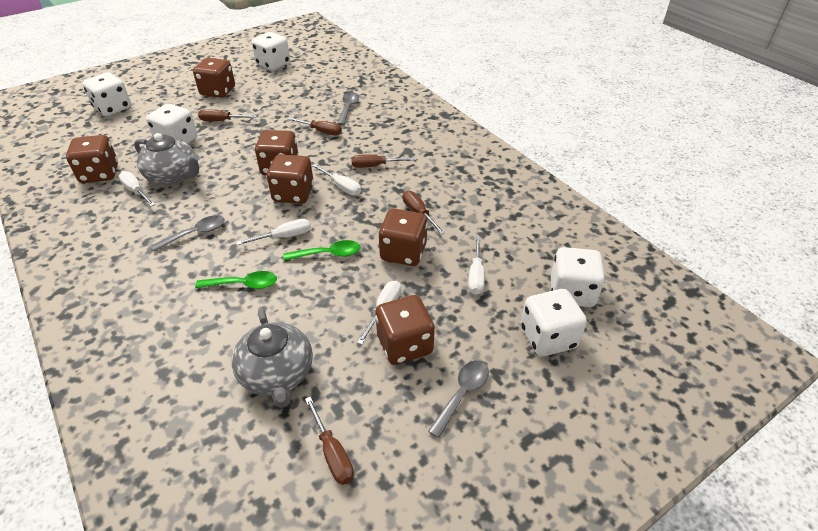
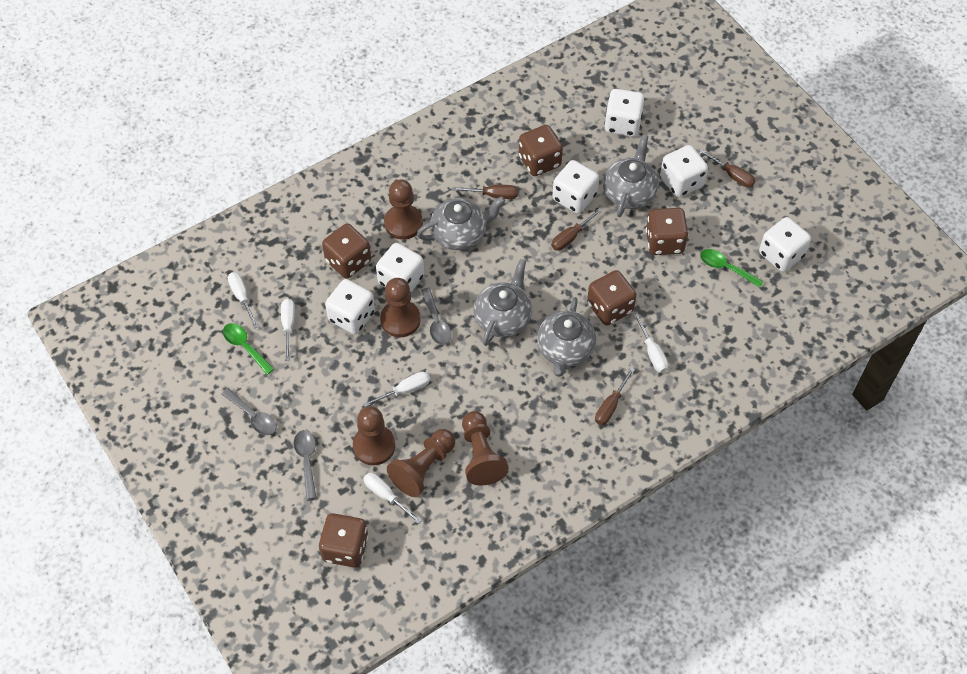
brown dice: [66,135,118,183] [193,58,235,98] [255,130,299,175] [267,154,314,204] [375,295,435,365] [378,208,428,266] = 6 -> [319,513,368,568] [322,223,371,279] [519,125,563,176] [587,270,637,325] [646,208,688,255] = 5
brown pawn: none = 0 -> [353,406,395,465] [380,278,421,338] [384,180,423,240] [387,429,455,497] [462,411,509,486] = 5
brown screwdriver: [198,109,257,121] [288,117,342,135] [305,396,354,485] [351,154,416,168] [403,191,445,235] = 5 -> [452,185,518,199] [551,208,602,251] [595,367,635,425] [699,149,756,188] = 4
grey teapot: [134,133,200,185] [232,308,313,408] = 2 -> [417,196,505,250] [474,259,532,346] [537,297,596,377] [603,135,658,217] = 4
white dice: [83,72,131,116] [146,103,197,144] [252,32,290,70] [521,289,587,357] [551,247,605,307] = 5 -> [325,279,375,334] [376,243,424,292] [552,160,599,214] [604,89,644,137] [660,145,708,197] [759,217,811,272] = 6

